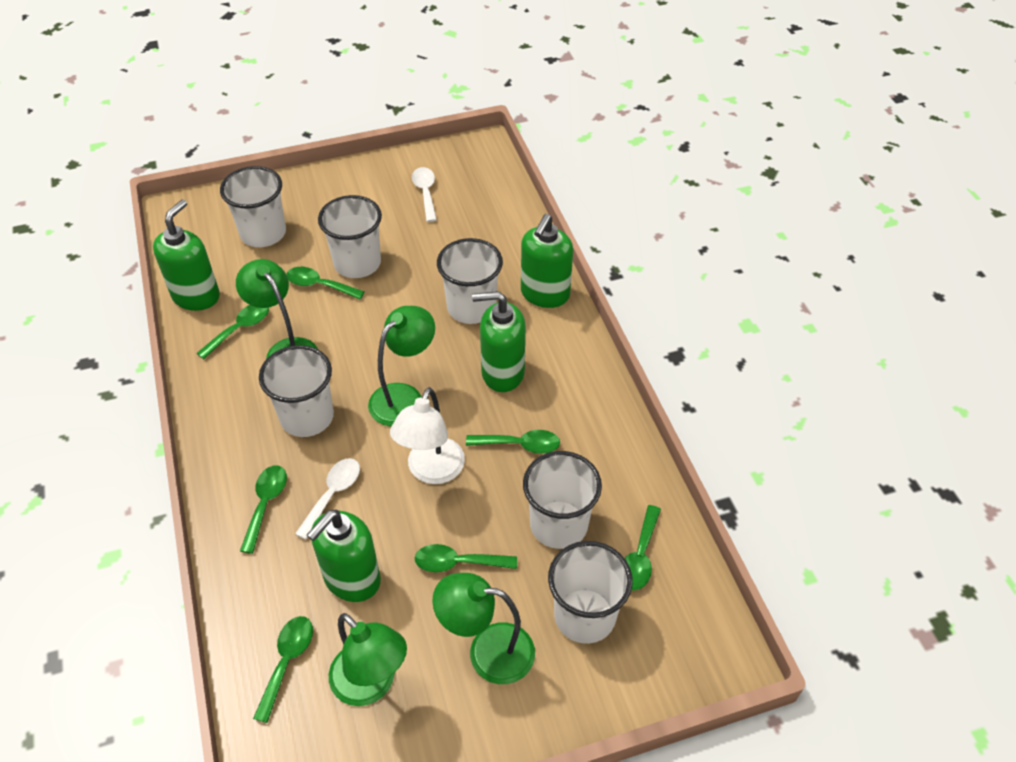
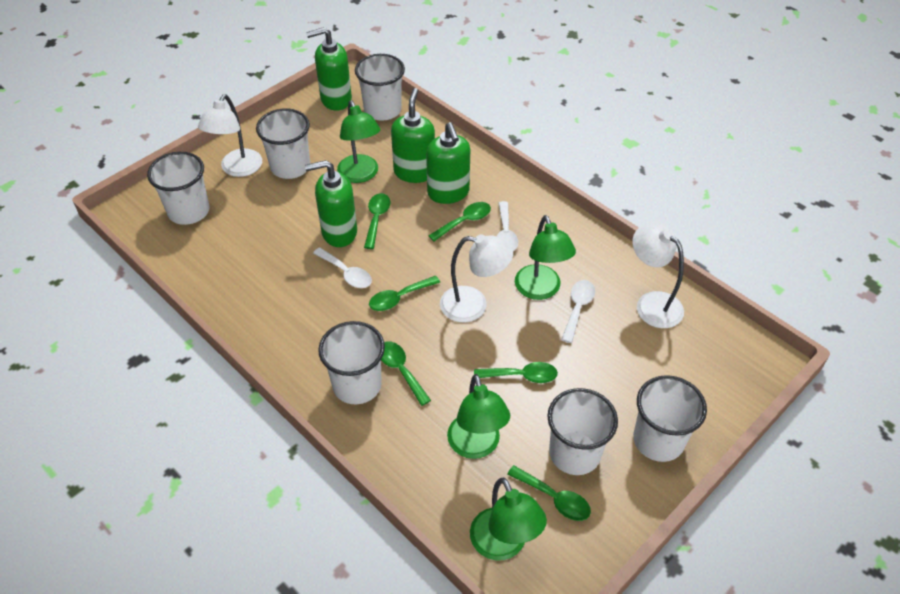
green spoon: [197,305,269,359] [240,465,287,554] [253,616,313,723] [286,267,365,299] [414,544,517,572] [466,430,560,454] [625,505,661,590] = 7 -> [364,193,390,249] [369,276,440,311] [381,341,431,406] [428,202,491,241] [474,362,558,383] [507,465,591,521] = 6
white lamp: [390,387,465,484] = 1 -> [198,95,262,177] [440,234,513,322] [632,224,684,328] = 3
white spoon: [295,458,360,540] [412,167,437,222] = 2 -> [313,247,372,288] [496,201,518,251] [561,280,595,343] = 3

